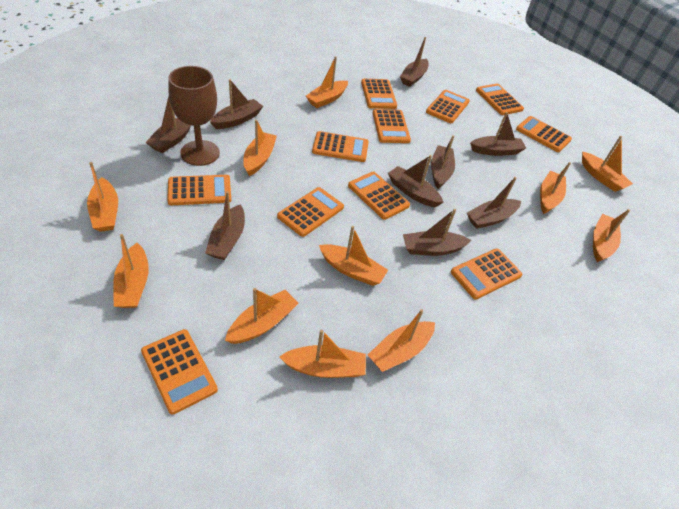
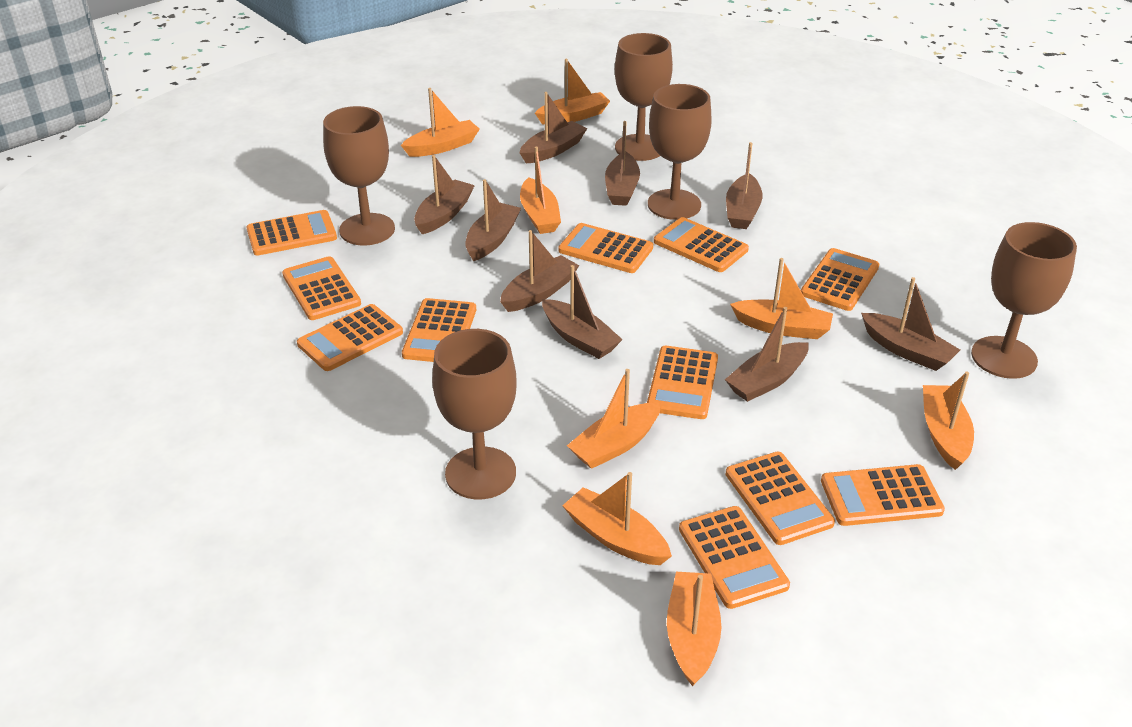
brown goblet: [168,66,220,166] = 1 -> [323,106,395,246] [432,329,517,500] [615,33,673,161] [648,84,712,220] [971,222,1077,379] = 5
orange boat: [87,162,118,232] [113,234,149,308] [225,288,299,344] [243,120,277,176] [279,330,366,378] [306,56,348,108] [319,226,388,286] [368,309,435,372] [540,162,571,214] [582,136,633,192] [593,209,630,262] = 11 -> [401,88,480,157] [520,147,561,234] [535,58,610,125] [562,472,672,565] [567,369,661,469] [667,572,722,687] [730,258,833,339] [923,372,974,470] = 8

